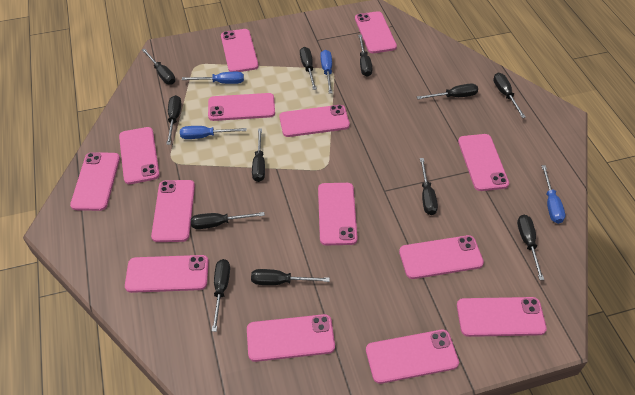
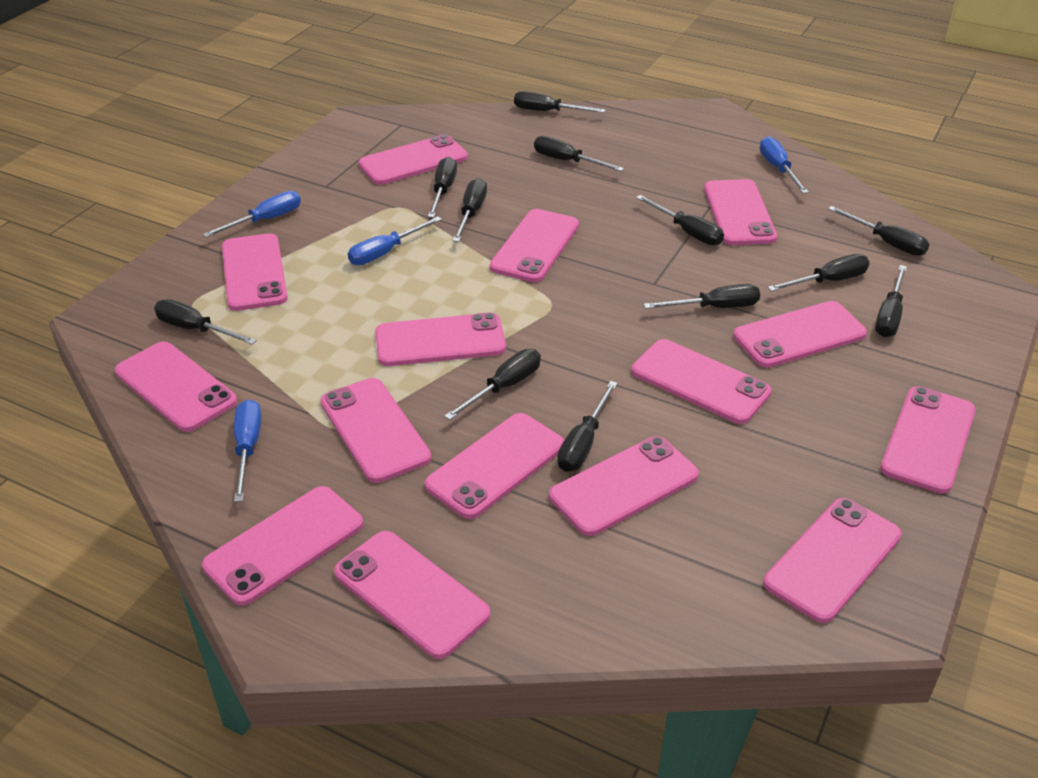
pink phone: [70,152,120,211] [119,127,160,184] [125,255,209,293] [151,180,195,242] [208,93,275,121] [221,29,258,72] [247,314,335,362] [279,105,350,137] [318,183,358,245] [355,11,397,53] [366,330,459,384] [399,235,484,279] [457,297,547,337] [458,134,509,191] = 14 -> [115,341,237,432] [202,486,363,606] [222,233,288,311] [321,378,431,483] [334,531,490,659] [358,134,468,185] [375,313,506,366] [425,413,564,519] [490,209,579,282] [549,436,699,536] [632,339,772,424] [704,179,777,245] [733,301,867,368] [763,498,902,623] [880,386,976,494] = 15

